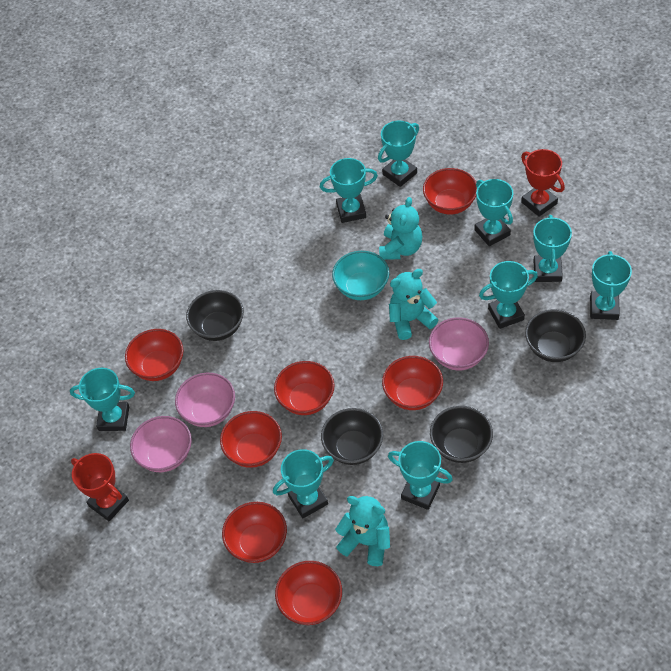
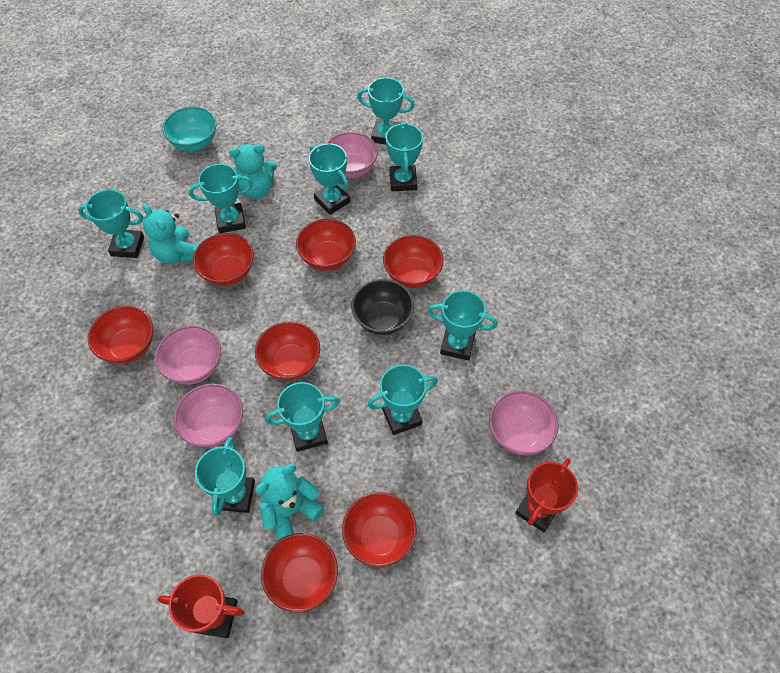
black bowl: [186,290,244,341] [321,408,383,465] [430,406,493,463] [525,309,586,362] = 4 -> [351,279,414,335] = 1
pink bowl: [130,416,192,472] [175,373,235,427] [429,317,489,371] = 3 -> [155,325,221,385] [174,384,243,448] [326,132,378,178] [489,391,559,455] = 4

